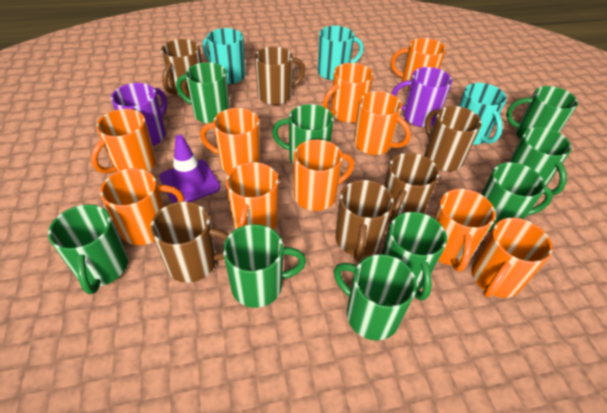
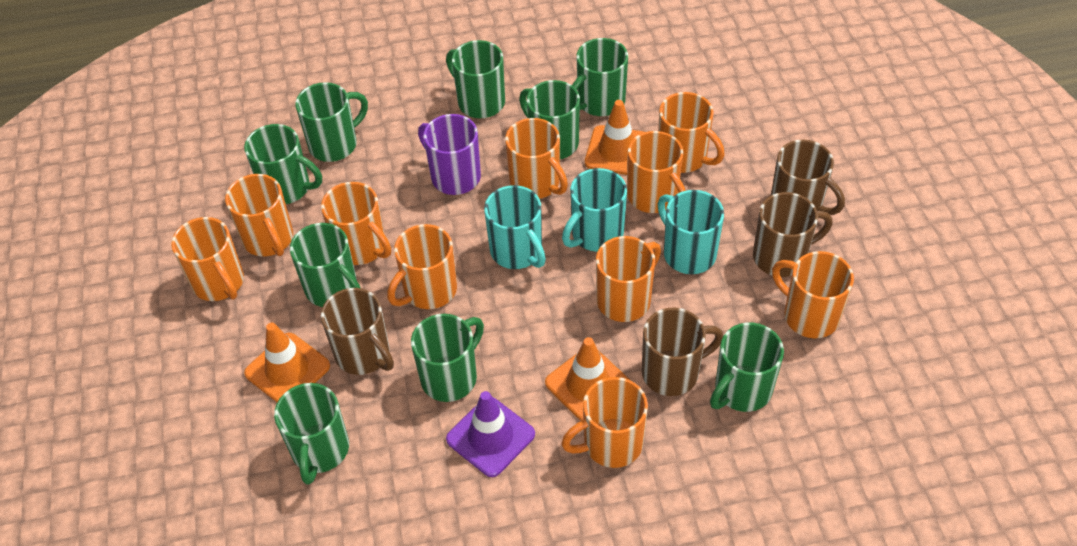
brown mug: [150,201,229,283] [161,39,202,97] [255,46,305,105] [335,180,394,262] [384,153,439,223] [425,106,482,171] = 6 -> [321,288,394,375] [642,308,723,396] [753,192,832,277] [771,140,845,215] = 4
orange traffic cone: none = 0 -> [244,323,330,402] [545,337,630,421] [585,100,644,175] = 3
purple mug: [111,83,167,146] [391,67,452,127] = 2 -> [418,114,481,195] = 1

